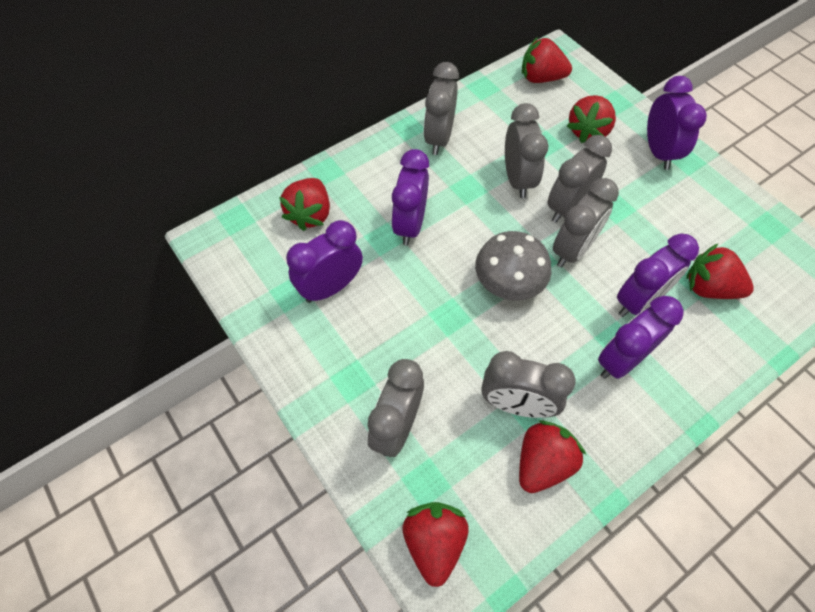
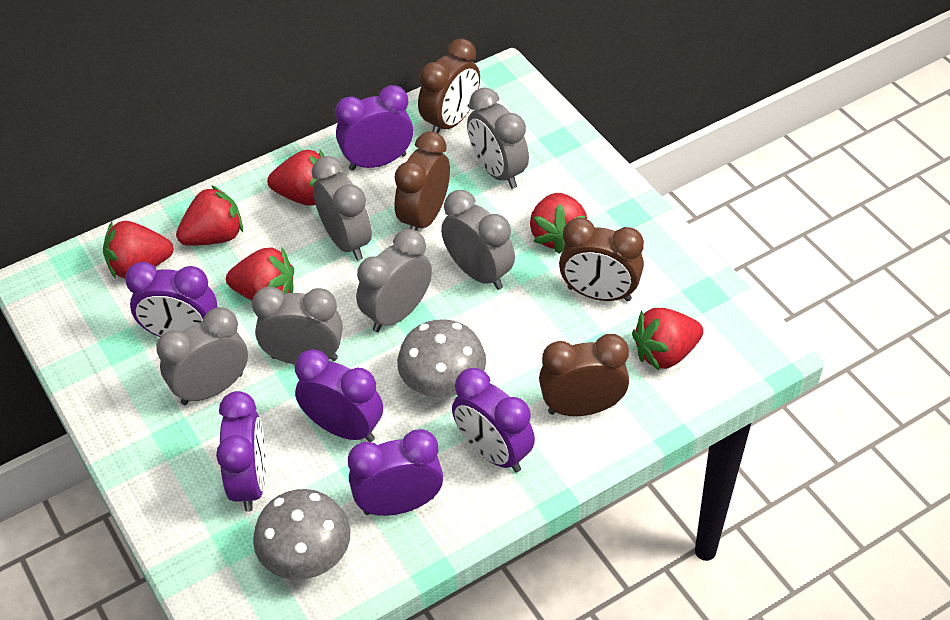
brown clock: none = 0 -> [394,131,450,231] [418,38,480,133] [539,334,629,416] [559,218,644,302] = 4
grey mushroom: [475,231,551,301] = 1 -> [253,489,350,580] [397,319,486,397] = 2
purple clock: [286,220,363,303] [391,149,429,245] [598,296,684,379] [617,234,699,317] [647,76,707,170] = 5 -> [125,262,218,337] [216,391,266,512] [295,349,383,442] [335,85,413,171] [348,429,443,516] [452,368,535,473] = 6

